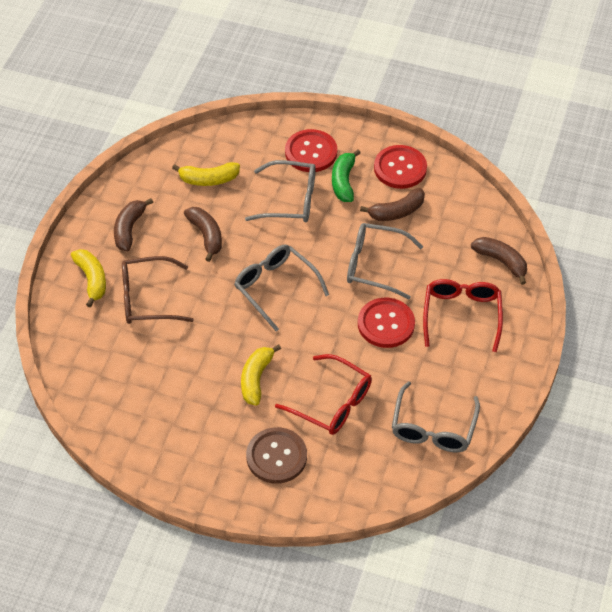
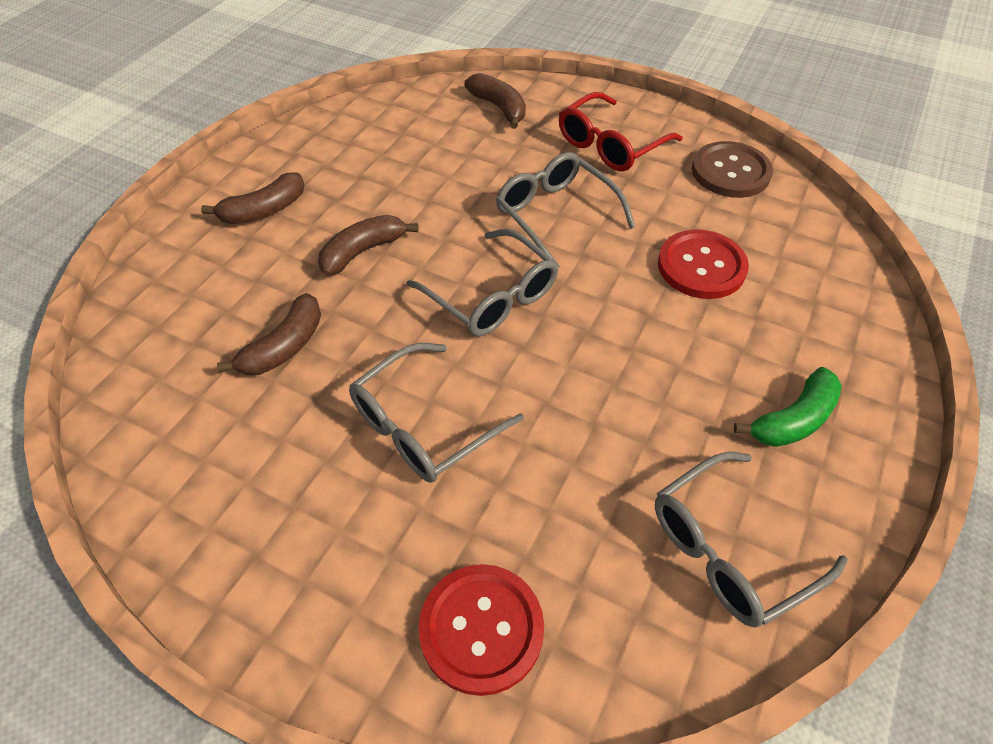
brown glasses: [122,256,194,324] = 1 -> none = 0
red button: [285,129,337,172] [358,298,415,348] [374,145,427,189] = 3 -> [419,564,544,696] [658,229,749,299] = 2
red glasses: [275,354,372,435] [423,279,503,352] = 2 -> [559,92,683,171] = 1
yellow banana: [71,249,106,307] [172,162,240,186] [241,344,281,405] = 3 -> none = 0

